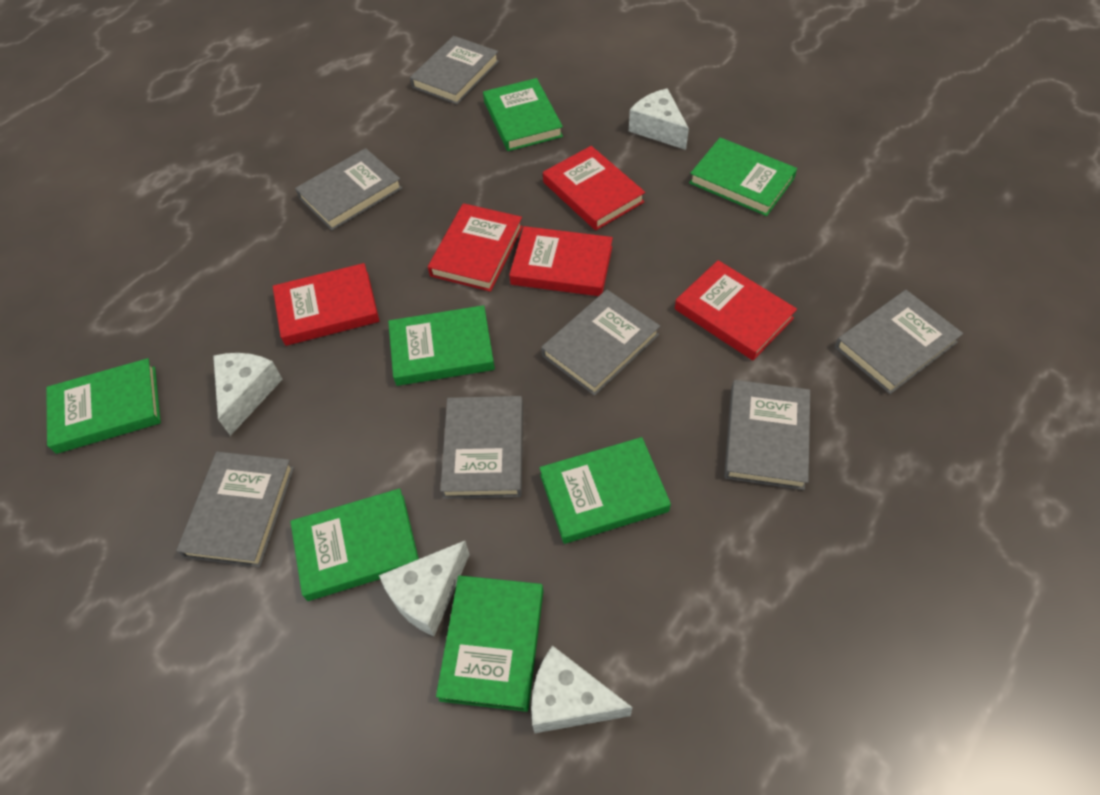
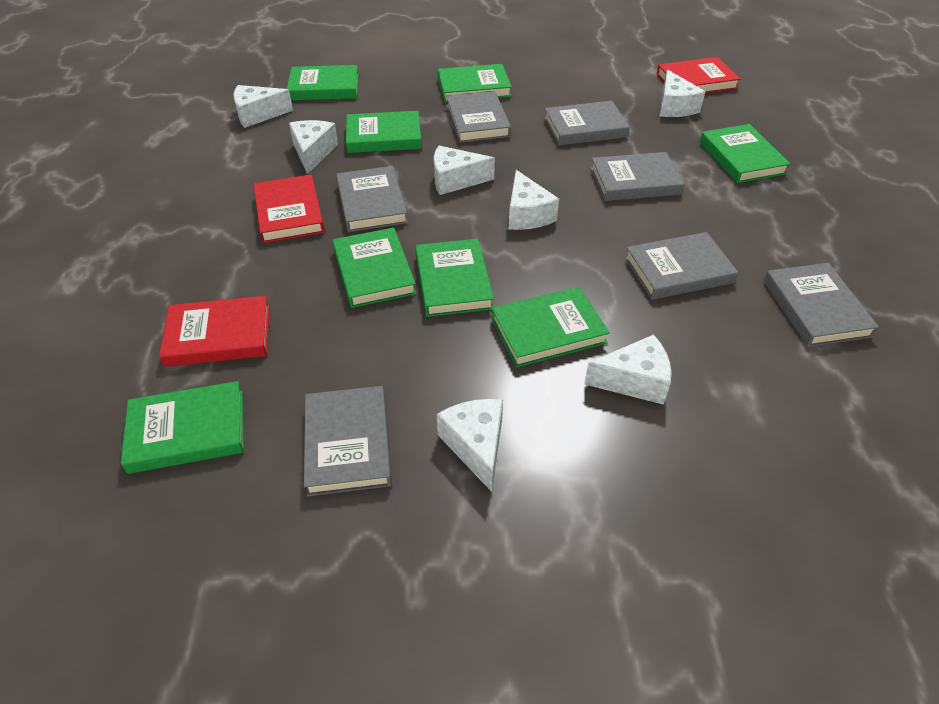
green book: [46,358,161,454] [290,488,419,601] [388,305,495,386] [436,575,543,712] [483,78,563,151] [539,437,671,544] [689,137,797,216] = 7 -> [121,381,244,474] [287,65,359,101] [332,228,416,308] [346,111,422,153] [415,239,494,317] [438,64,512,102] [491,287,610,368] [700,124,790,183] = 8
red book: [273,263,379,346] [428,203,523,292] [509,226,613,296] [543,146,645,231] [675,260,797,360] = 5 -> [159,296,270,367] [254,174,325,243] [656,57,740,93] = 3
white cheese: [213,353,283,436] [379,541,470,636] [531,645,632,733] [629,88,689,150] = 4 -> [233,85,293,128] [289,120,338,174] [434,146,495,195] [437,399,503,492] [508,170,559,230] [584,334,672,405] [660,70,705,117] = 7

